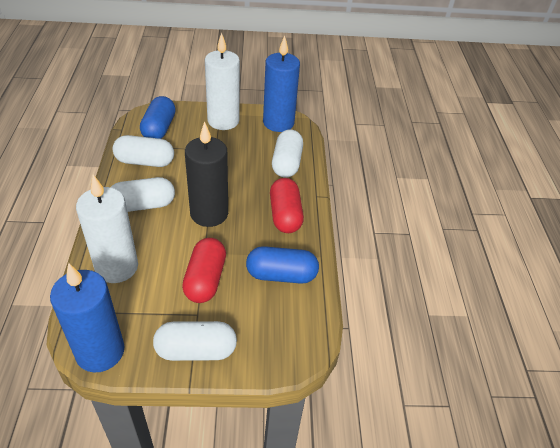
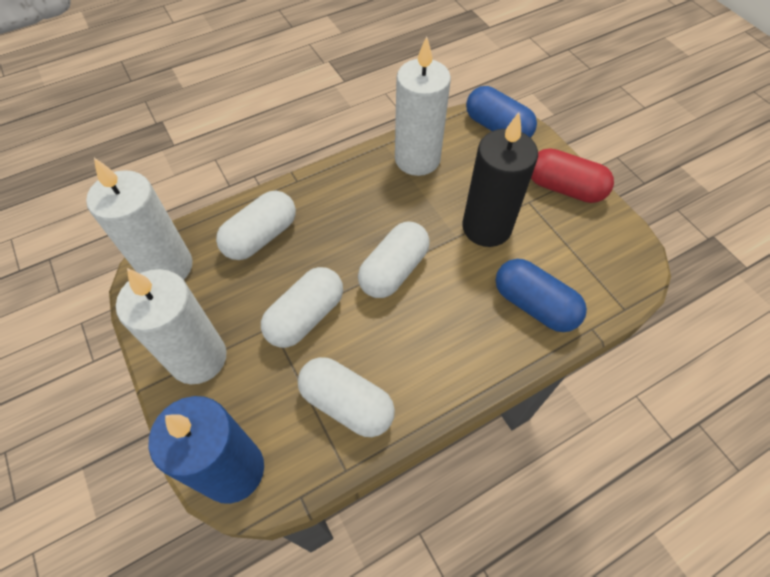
blue candle: [50,263,125,372] [263,35,300,132] = 2 -> [149,396,264,504] = 1
red capsule: [182,238,226,303] [270,178,304,233] = 2 -> [531,148,614,203] = 1
white candle: [76,175,138,283] [205,33,240,130] = 2 -> [86,158,192,280] [116,268,227,384] [395,36,451,176] = 3

